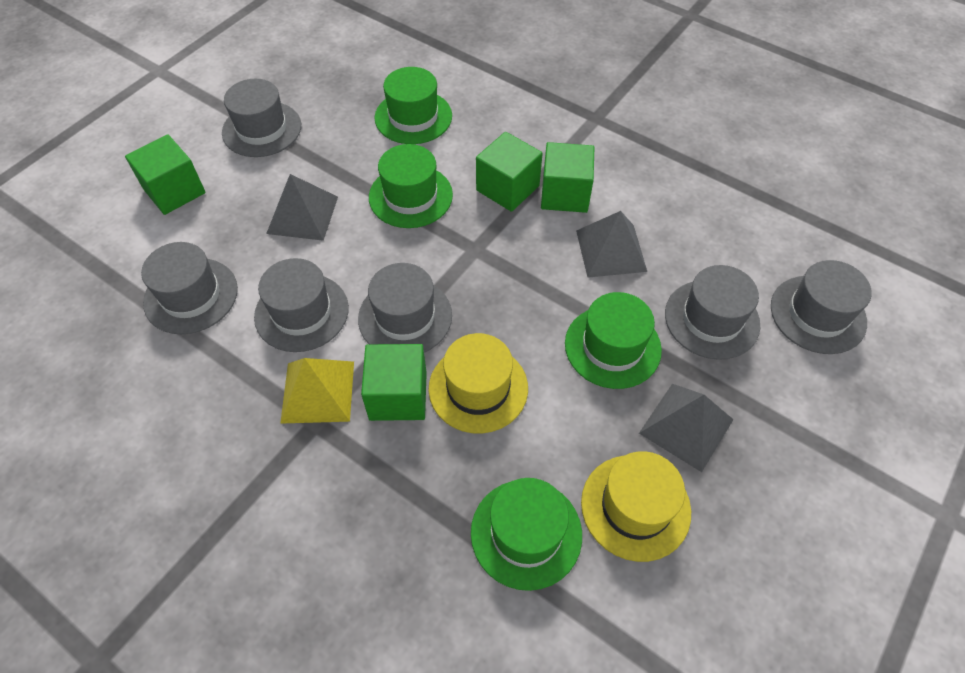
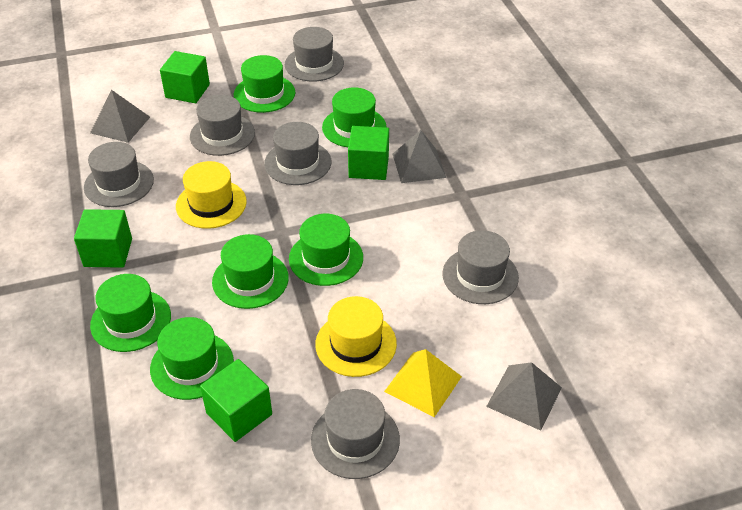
green hat: [369,144,453,228] [375,67,452,144] [471,478,582,591] [565,292,662,389] = 4 -> [90,274,171,352] [150,317,234,400] [212,234,289,309] [234,55,295,113] [289,214,363,286] [322,87,386,147] = 6

